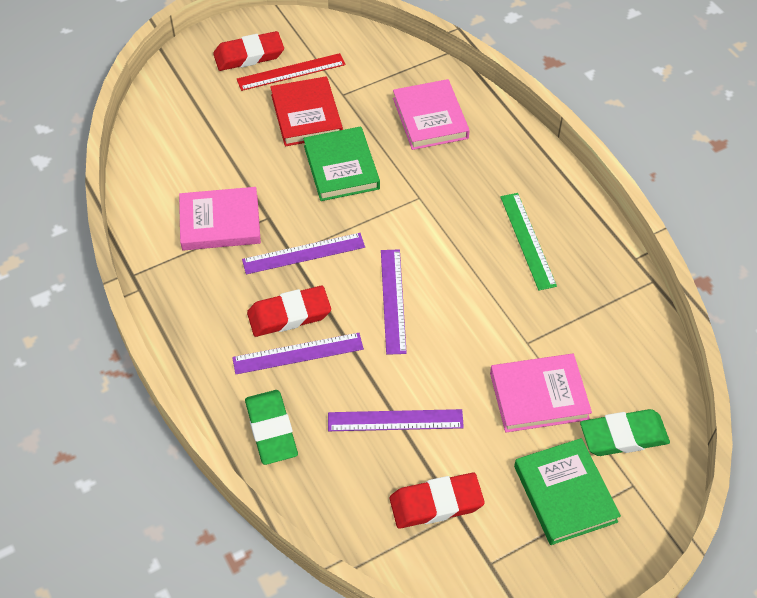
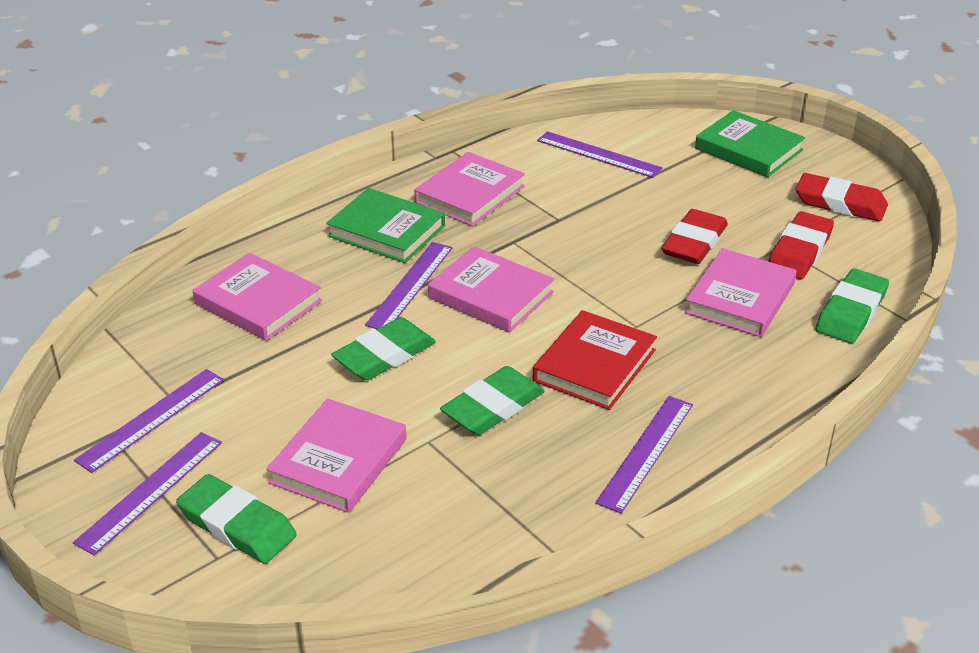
green eraser: [245,390,298,465] [580,409,670,456] = 2 -> [176,474,297,564] [331,317,436,380] [440,366,545,435] [816,268,889,344] = 4
green ruler: [500,193,557,291] = 1 -> none = 0
pink book: [179,187,261,251] [393,79,470,150] [490,354,592,432] = 3 -> [193,253,322,341] [266,398,407,513] [414,152,525,226] [428,246,554,333] [685,248,797,337] = 5
purple ruler: [232,333,364,374] [242,233,365,274] [328,409,464,431] [381,250,407,355] = 4 -> [73,432,222,555] [74,369,224,473] [365,242,453,329] [537,131,663,178] [595,396,693,514] = 5
red ruler: [237,53,345,91] = 1 -> none = 0

